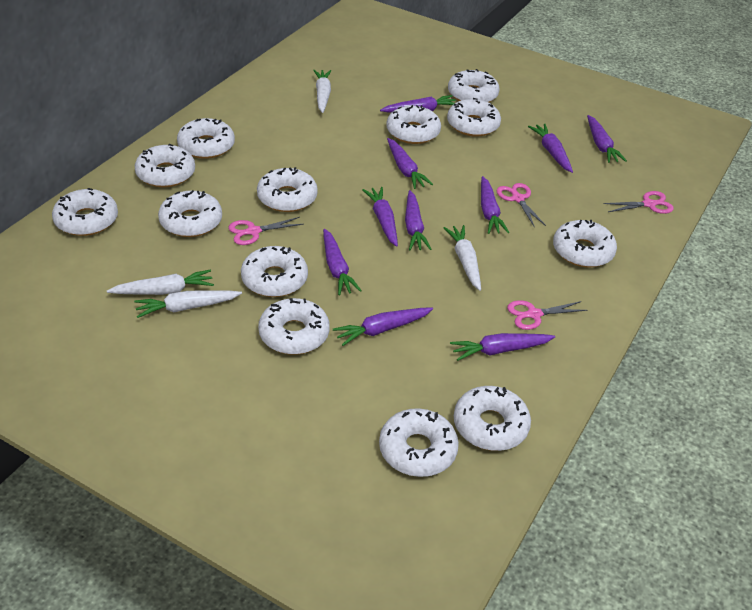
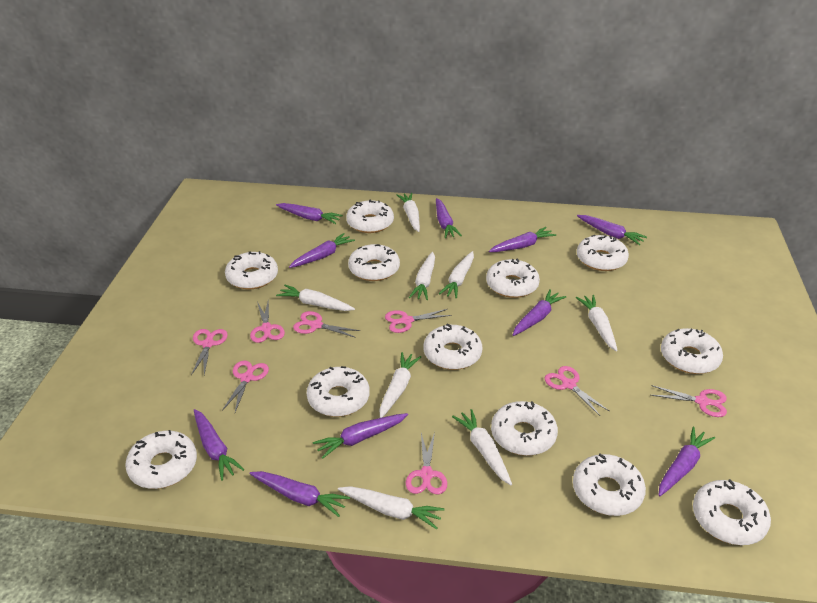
pink scissors: [228,217,304,245] [497,183,546,228] [507,300,588,330] [603,191,674,214] = 4 -> [191,329,228,375] [222,360,269,412] [250,300,285,343] [293,311,361,338] [385,309,452,333] [406,432,447,494] [545,366,609,416] [651,385,727,417] = 8
white carrot: [107,270,214,295] [134,290,242,318] [313,70,331,113] [443,225,481,291] = 4 -> [276,285,355,311] [338,486,445,529] [380,352,421,418] [397,193,420,232] [409,252,435,300] [439,251,474,298] [452,409,512,485] [576,295,618,351] = 8
white donut: [52,188,118,236] [135,144,195,187] [158,190,222,237] [177,118,235,159] [241,246,308,297] [257,167,318,212] [258,298,330,355] [379,408,459,477] [386,105,441,144] [447,98,501,137] [448,69,500,103] [454,386,531,451] [553,220,617,267] = 13 -> [125,430,197,489] [225,251,278,289] [307,366,370,417] [346,200,394,233] [348,244,400,281] [424,323,482,370] [486,258,540,298] [491,401,558,456] [573,454,646,516] [577,235,629,271] [661,328,723,374] [693,479,771,545] = 12

